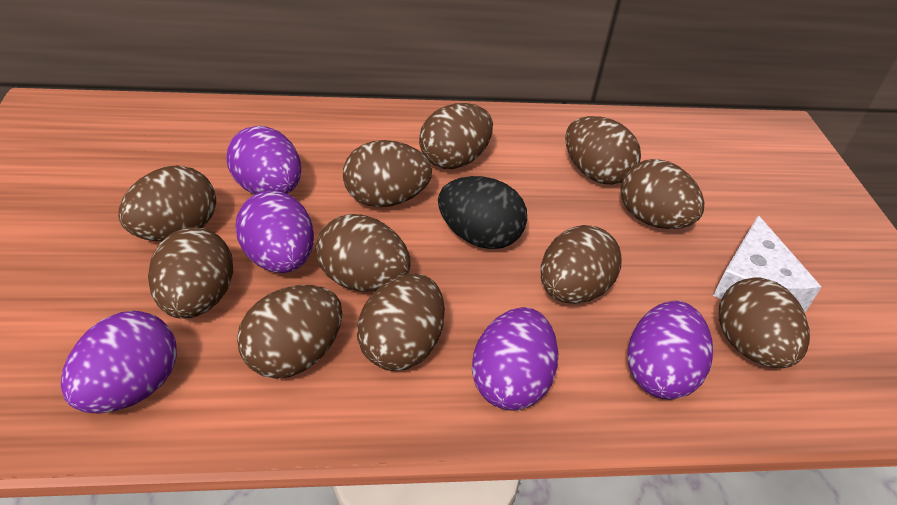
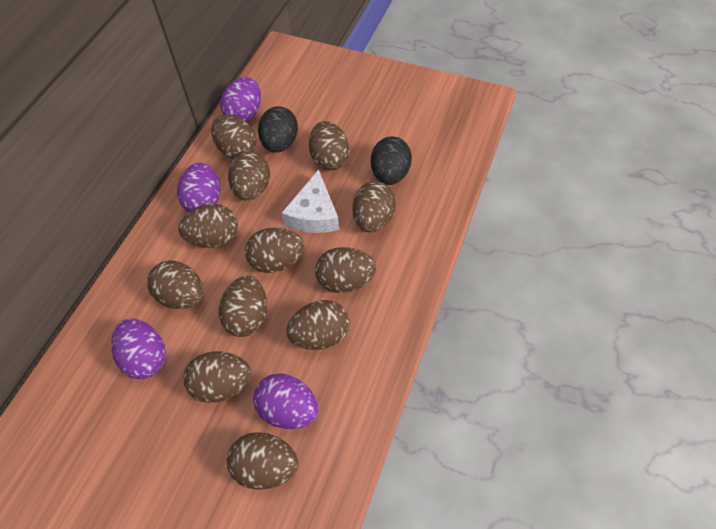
black egg: [438,176,527,249] = 1 -> [258,106,298,153] [371,137,412,185] = 2
brown egg: [118,166,216,241] [148,227,233,319] [237,285,343,379] [316,214,411,291] [343,140,432,207] [357,274,445,371] [419,103,493,169] [541,225,622,304] [565,116,641,185] [621,159,704,229] [719,278,810,368] = 11 -> [147,260,204,309] [178,204,238,248] [183,351,251,403] [211,115,257,159] [219,276,267,337] [227,432,299,490] [228,151,270,201] [245,228,305,273] [286,300,350,350] [309,121,350,171] [315,247,376,293] [352,181,396,233] = 12
purple egg: [61,311,177,414] [226,126,301,194] [235,191,314,273] [472,307,558,411] [628,301,713,400] = 5 -> [111,319,166,379] [177,163,220,212] [220,77,261,122] [253,373,318,429] = 4

